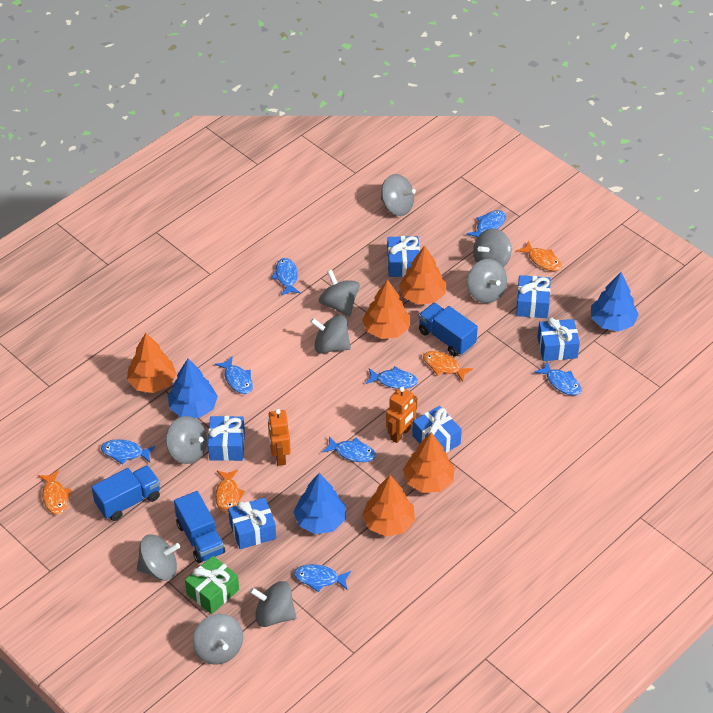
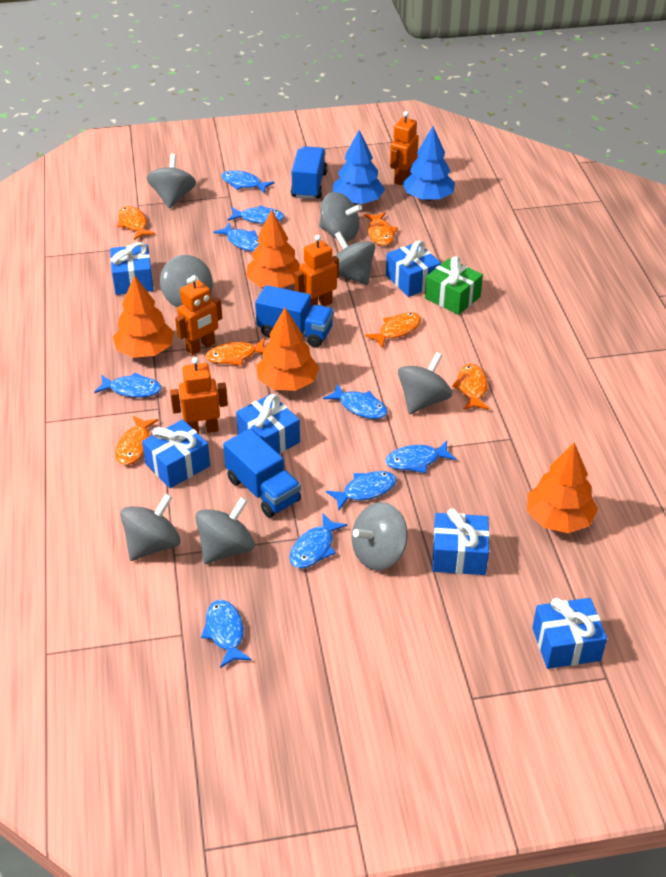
blue fish: [101,439,155,465] [215,356,253,394] [272,258,300,296] [294,564,351,592] [322,436,376,462] [366,366,418,389] [466,210,506,238] [534,361,582,396] = 8 -> [94,372,162,398] [201,600,252,668] [213,222,259,252] [222,170,275,193] [228,205,284,224] [290,514,347,569] [323,383,388,419] [326,471,397,510] [385,441,457,473] = 9
blue tree: [168,359,218,418] [293,473,346,534] [591,272,639,331] = 3 -> [333,130,385,205] [403,126,455,201] = 2
grey spinning top: [137,534,180,581] [166,416,207,464] [193,614,243,665] [250,581,297,627] [310,315,351,354] [319,270,360,317] [381,174,416,216] [467,259,507,303] [473,229,512,267] = 9 -> [120,493,181,561] [147,154,196,208] [160,255,213,308] [195,497,255,564] [319,192,362,241] [335,231,375,285] [352,502,408,571] [398,352,452,414] = 8
orange fish: [38,470,71,514] [215,470,245,514] [423,351,473,382] [516,240,562,271] = 4 -> [115,416,158,465] [117,206,155,240] [206,338,265,366] [364,212,398,246] [365,312,421,348] [452,364,489,410] = 6
orange robot: [268,409,291,466] [386,387,417,443] = 2 -> [170,357,228,434] [175,275,222,355] [295,235,339,308] [390,111,419,185] = 4
orange tree: [127,333,176,393] [362,279,410,339] [362,475,415,536] [399,245,446,304] [403,432,455,493] = 5 -> [113,275,174,358] [246,210,300,288] [256,307,319,391] [527,442,598,533] = 4

